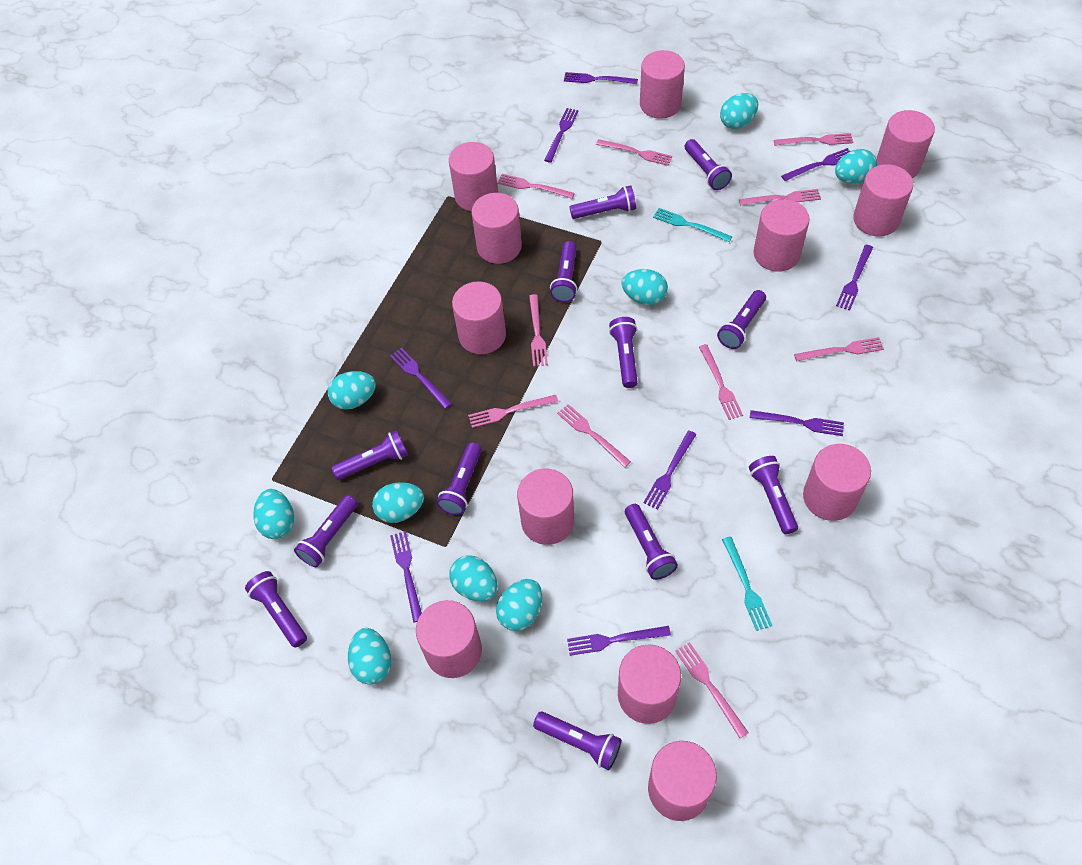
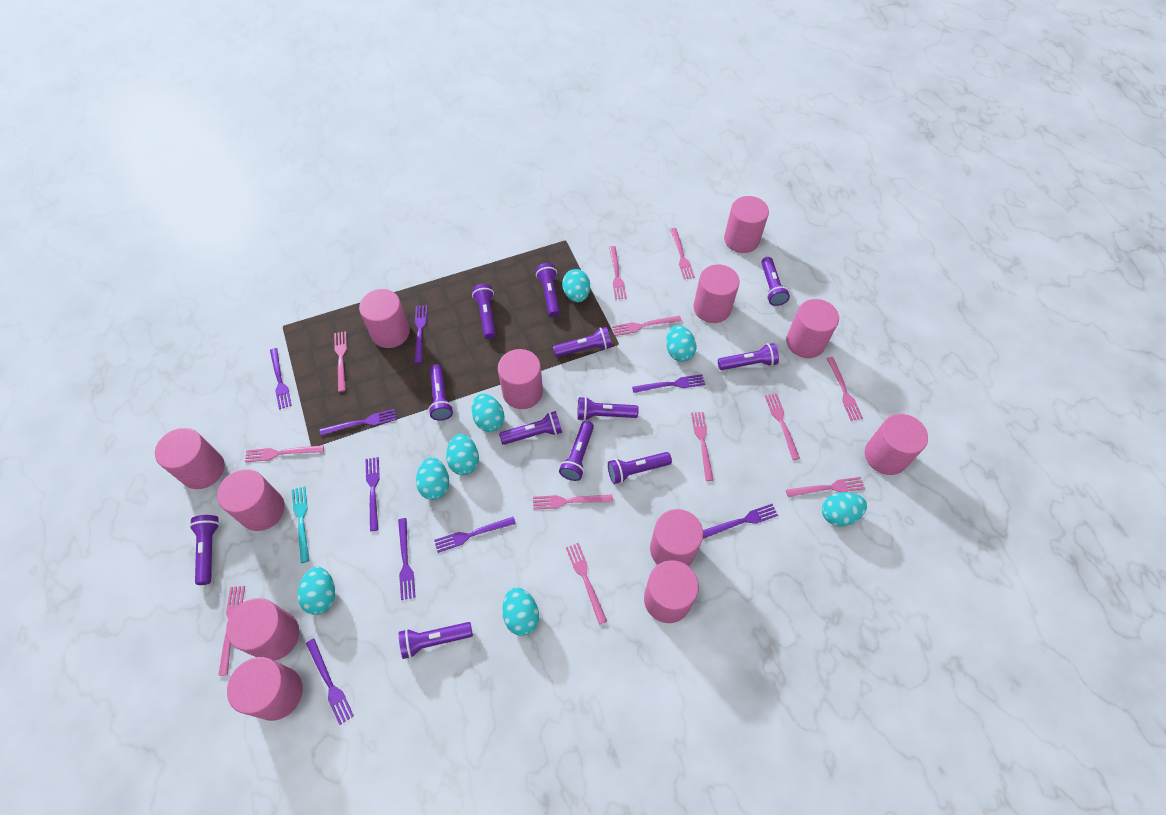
pink fork: [468,395,558,428] [497,174,575,199] [529,294,548,367] [557,404,631,468] [596,139,672,166] [675,642,749,738] [699,344,743,420] [739,189,821,206] [774,133,853,146] [794,337,884,361] = 10 -> [218,586,245,676] [245,445,324,462] [334,331,347,392] [533,495,613,510] [566,543,607,625] [609,246,626,300] [612,316,681,336] [670,228,695,279] [691,412,713,481] [765,393,800,460] [786,477,865,497] [826,357,863,421] = 12
turquoise egg: [253,489,294,539] [328,371,376,410] [348,628,391,685] [372,482,424,523] [449,555,498,601] [496,579,542,631] [621,269,668,305] [720,93,758,129] [835,149,877,184] = 9 -> [298,567,335,615] [416,457,449,500] [446,434,479,475] [472,394,504,432] [502,587,539,636] [562,269,590,302] [666,325,697,362] [822,492,867,526] = 8
turquoise fork: [653,208,733,242] [722,536,773,631] = 2 -> [292,486,309,563] = 1

